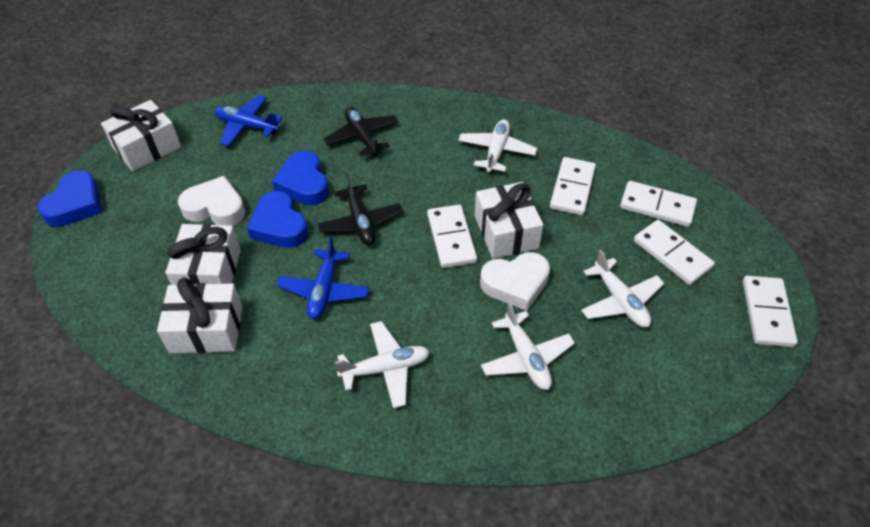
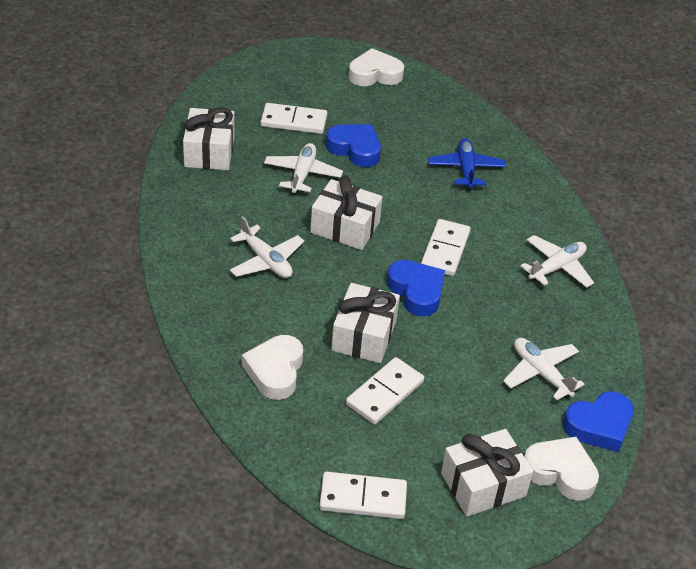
black plane: [318,173,403,245] [323,107,398,157] = 2 -> none = 0
blue plane: [215,95,283,146] [277,237,369,319] = 2 -> [428,138,506,190] = 1
white domino: [427,205,477,268] [550,157,596,215] [620,181,697,227] [634,220,715,285] [743,276,798,347] = 5 -> [261,103,327,134] [319,472,407,519] [346,357,424,424] [421,219,471,276] = 4
white heart: [178,176,245,226] [480,252,550,311] = 2 -> [242,335,303,400] [348,48,404,86] [524,437,599,501] = 3

